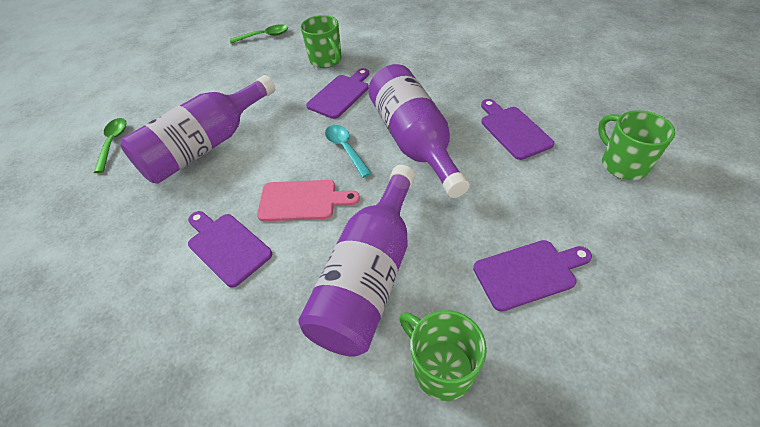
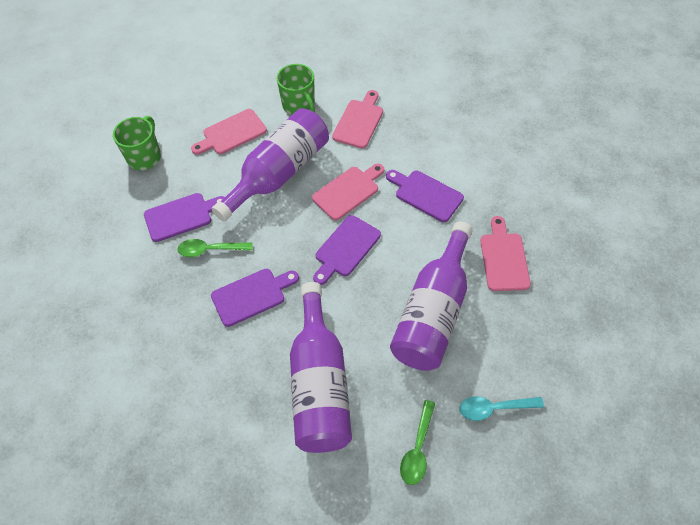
green mug: [300,15,341,68] [399,310,487,401] [598,110,675,180] = 3 -> [113,116,161,170] [277,64,315,115] = 2
pink cutting board: [257,180,360,221] = 1 -> [191,109,267,155] [312,164,384,220] [332,90,383,149] [480,216,531,291] = 4

